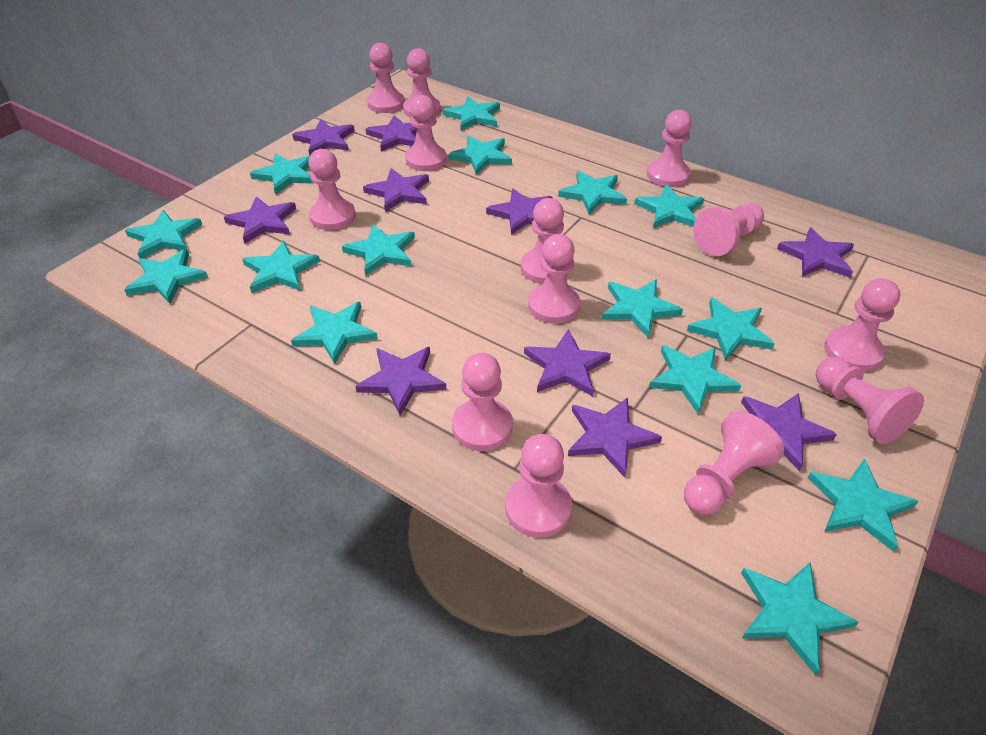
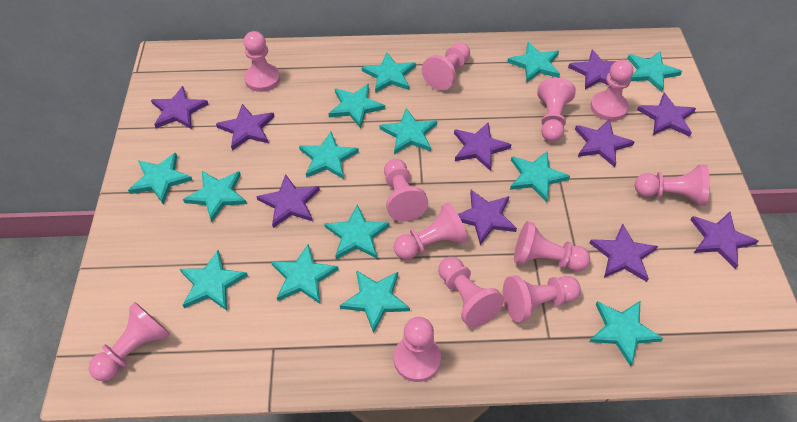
pink pawn: [309,149,356,230] [367,43,405,113] [403,48,441,117] [405,95,447,171] [452,353,513,451] [505,434,572,538] [521,198,568,284] [528,234,580,323] [647,110,692,187] [684,411,784,515] [693,203,764,256] [816,357,924,444] [824,278,900,371] = 13 -> [88,302,170,381] [244,31,280,92] [384,159,428,222] [394,203,468,260] [394,317,441,382] [422,42,470,91] [438,257,504,327] [503,275,581,322] [514,221,590,271] [537,78,576,142] [590,60,633,121] [635,165,710,206] = 12
turquoise star: [124,249,208,304] [125,210,202,258] [242,241,320,293] [250,153,315,195] [291,302,378,364] [342,224,415,276] [443,96,500,130] [448,136,512,175] [558,171,627,214] [601,279,683,337] [634,184,704,228] [649,345,741,414] [687,297,775,361] [741,562,859,675] [808,458,919,552] = 15 -> [128,153,193,204] [180,250,248,310] [183,171,247,222] [271,244,339,304] [299,132,359,179] [324,204,389,259] [329,84,385,128] [340,270,410,333] [362,52,416,93] [380,108,437,154] [507,42,560,82] [510,151,570,202] [590,301,663,366] [627,51,682,92] = 14

